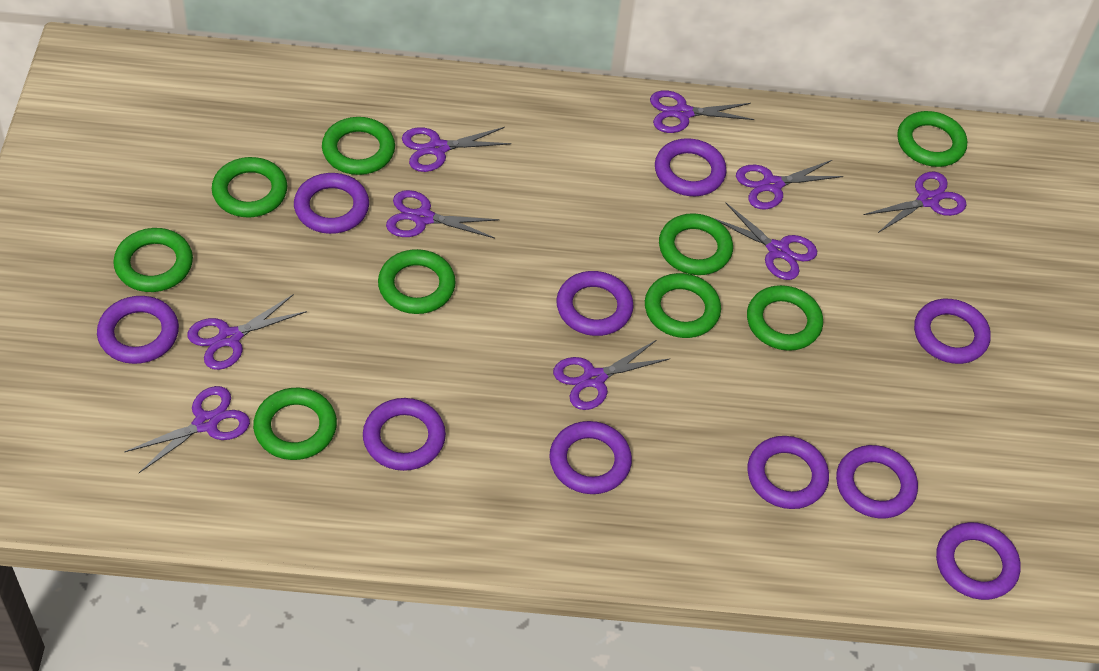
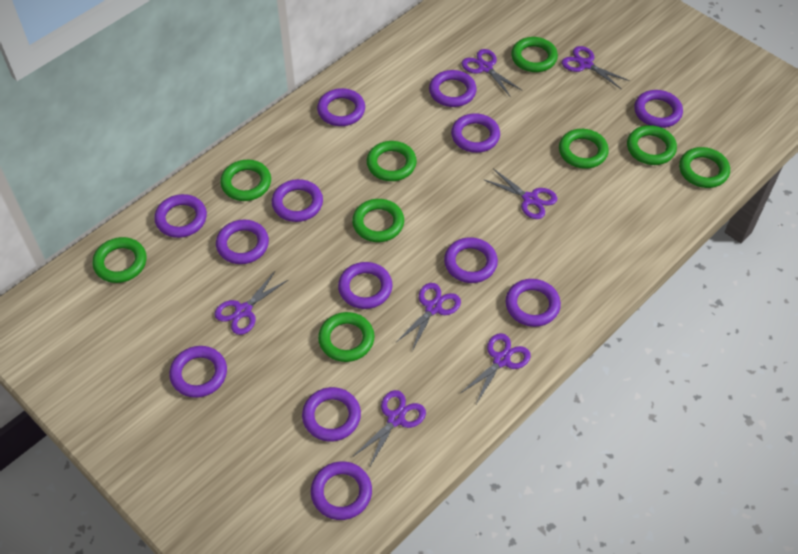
purple ring: [97,296,179,364] [294,173,369,234] [363,398,446,471] [549,421,632,494] [556,271,634,336] [655,138,727,196] [747,436,829,509] [836,445,918,518] [914,299,991,364] [936,522,1020,600] = 10 -> [155,194,207,238] [169,346,227,398] [216,220,269,264] [272,179,323,222] [302,387,361,441] [311,461,372,520] [317,88,365,126] [338,262,393,309] [429,70,477,107] [444,237,498,283] [451,113,500,153] [506,279,561,327] [634,90,683,128] = 13
purple scissors: [124,386,250,473] [188,294,307,370] [386,190,499,238] [402,127,511,172] [553,340,669,410] [650,90,754,133] [711,202,817,280] [736,160,843,209] [864,172,967,233] = 9 -> [214,271,288,335] [354,390,426,468] [396,283,461,351] [461,333,531,404] [462,49,523,97] [483,169,557,219] [562,46,630,89] = 7

